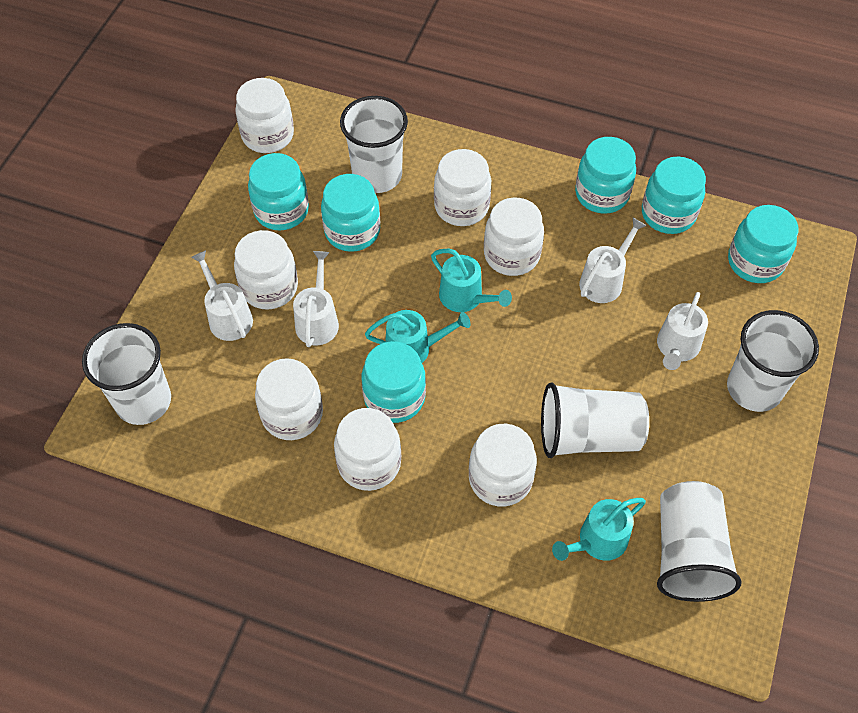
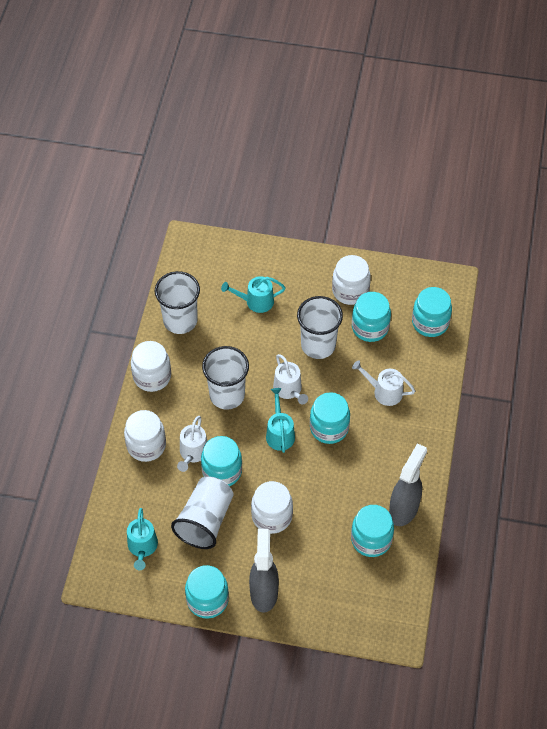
grey spray bottle: none = 0 -> [249,529,279,613] [389,443,427,526] = 2
white cup: [82,323,171,425] [340,96,408,193] [541,382,649,458] [657,481,741,602] [727,310,819,412] = 5 -> [155,271,200,334] [171,477,233,549] [202,346,249,409] [297,296,343,359] = 4
white jar: [234,230,298,310] [235,78,294,153] [255,358,323,440] [334,408,401,491] [434,149,491,226] [469,424,537,507] [484,197,544,276] = 7 -> [124,410,166,462] [131,341,171,392] [251,481,293,534] [332,255,371,305] = 4
white watering can: [191,250,253,341] [293,251,339,347] [579,218,647,303] [657,292,708,370] = 4 -> [177,416,208,472] [273,354,308,404] [352,360,415,406] = 3

